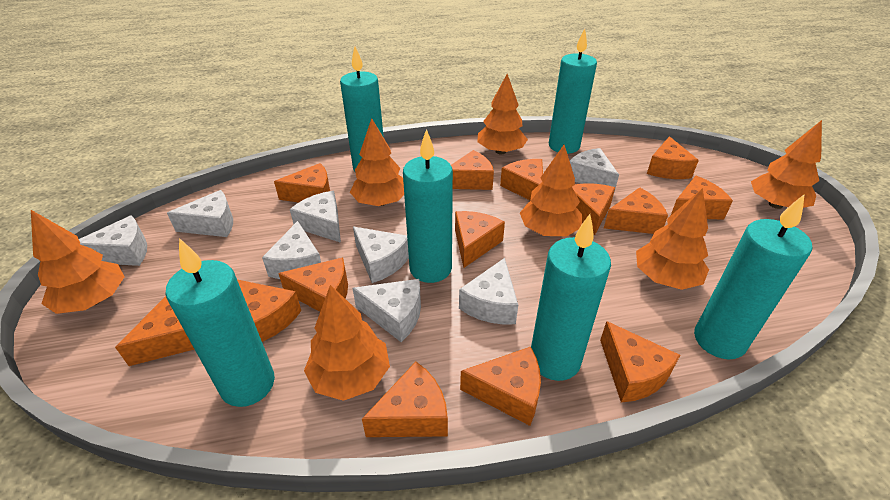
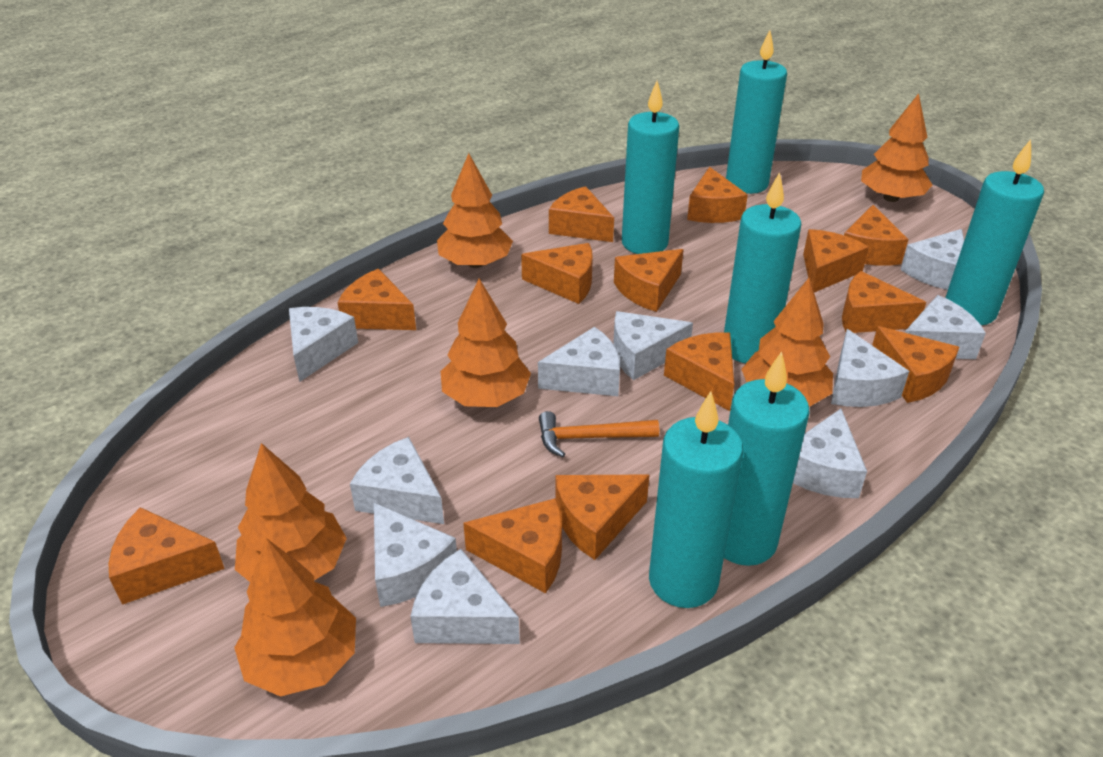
orange cheese: [115,296,194,366] [237,280,301,342] [274,163,330,203] [278,257,348,312] [362,362,448,437] [451,150,494,190] [455,211,505,268] [460,347,541,426] [500,159,543,200] [572,183,615,235] [600,321,680,403] [604,187,668,234] [647,136,699,179] [671,176,733,219] = 14 -> [109,507,225,605] [338,269,416,330] [463,498,562,593] [521,243,593,304] [549,186,614,242] [556,475,649,560] [614,249,684,312] [664,333,734,411] [687,167,748,223] [803,229,869,293] [842,271,926,333] [844,205,908,266] [872,326,959,403] = 13
orange hammer: none = 0 -> [539,411,659,457] = 1
orange tree: [31,210,124,314] [304,285,390,401] [350,118,404,206] [477,74,528,154] [520,145,582,236] [636,188,709,290] [751,120,822,209] = 7 -> [234,538,356,697] [235,443,347,582] [437,153,513,268] [441,279,531,407] [742,278,833,406] [861,93,932,202] = 6
white cheese: [79,215,147,266] [167,190,233,237] [262,221,321,279] [290,191,341,243] [352,279,421,342] [353,227,409,283] [459,258,518,325] [570,148,619,192] = 8 -> [289,307,358,382] [350,437,444,524] [374,503,457,607] [410,549,520,644] [538,327,620,396] [613,311,693,380] [793,409,867,498] [831,329,909,407] [900,229,964,290] [905,295,986,359] = 10

